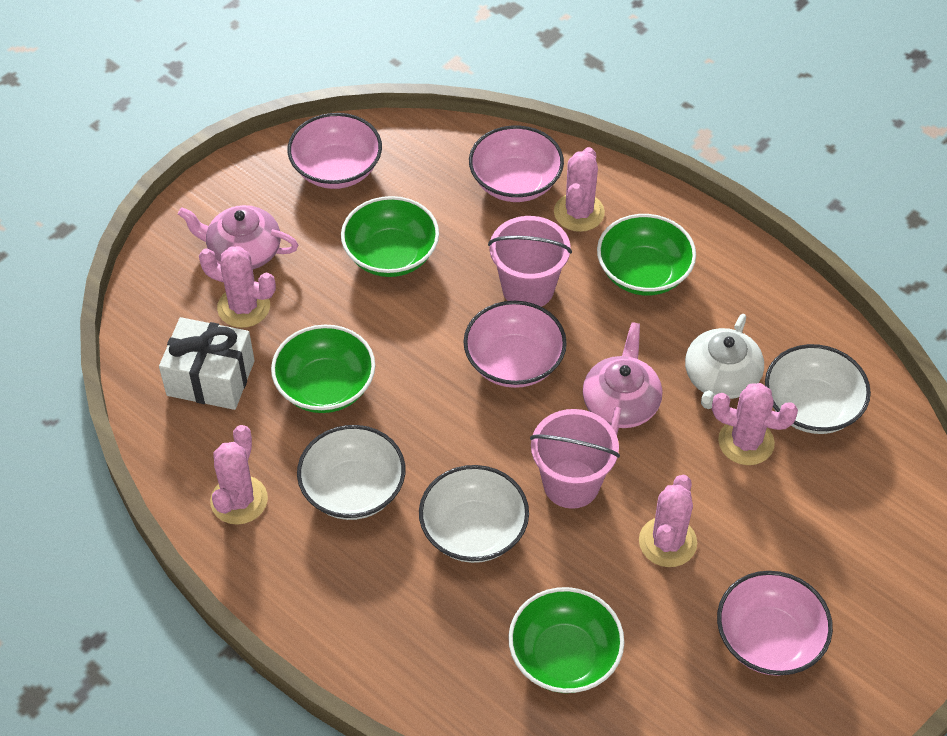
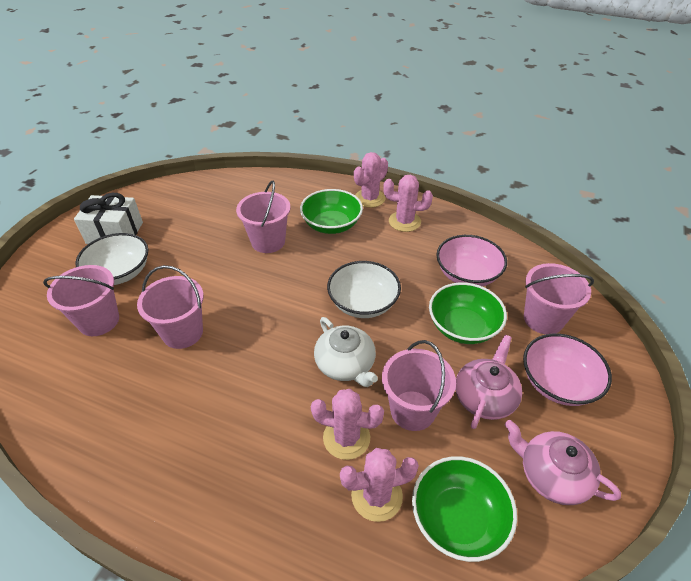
green bowl: [271,325,375,413] [341,196,439,277] [508,587,624,693] [597,214,696,295] = 4 -> [300,189,363,234] [412,456,517,562] [429,283,507,344] = 3
pink bowl: [287,113,382,189] [463,301,567,388] [469,126,564,202] [717,571,833,676] = 4 -> [436,235,507,286] [523,333,612,406] = 2
pink bucket: [488,216,572,307] [530,409,620,509] = 2 -> [43,265,119,336] [137,265,204,349] [236,181,291,253] [382,340,456,431] [524,263,594,334] = 5
pink cactus: [199,246,276,328] [210,425,268,525] [554,147,605,232] [639,475,697,567] [712,383,798,465] = 5 -> [311,389,384,460] [340,448,419,522] [354,152,388,208] [383,175,433,232] = 4
white bowl: [297,425,405,520] [419,465,529,563] [765,344,871,434] = 3 -> [75,233,148,285] [327,261,401,318] = 2

